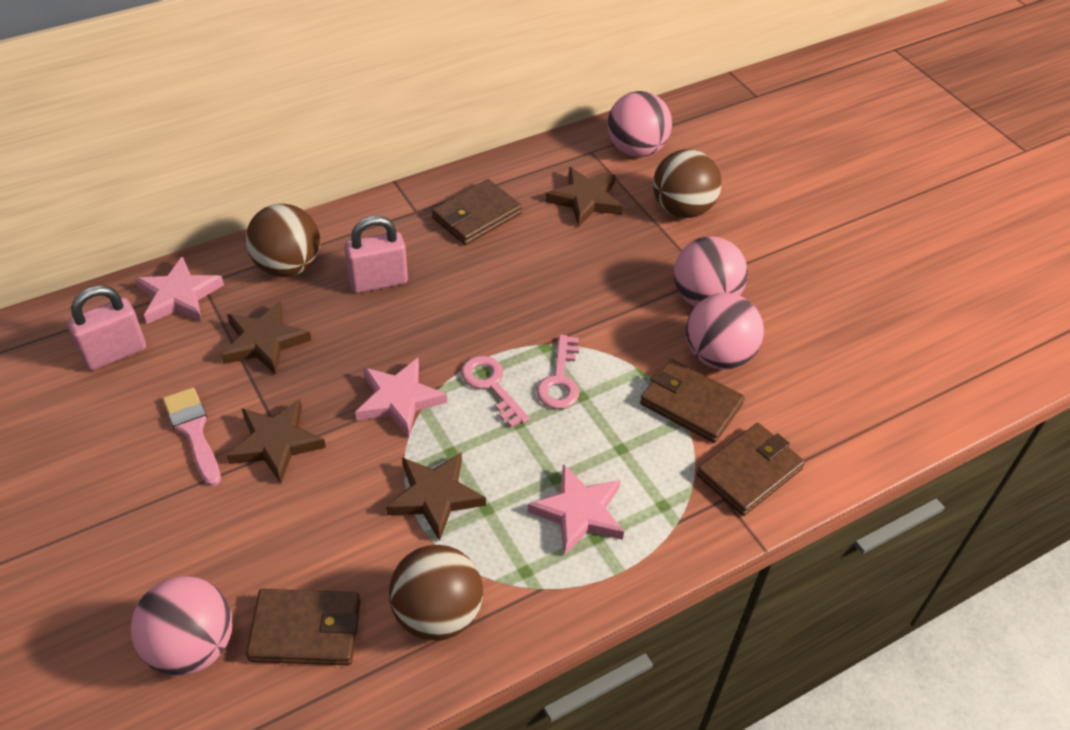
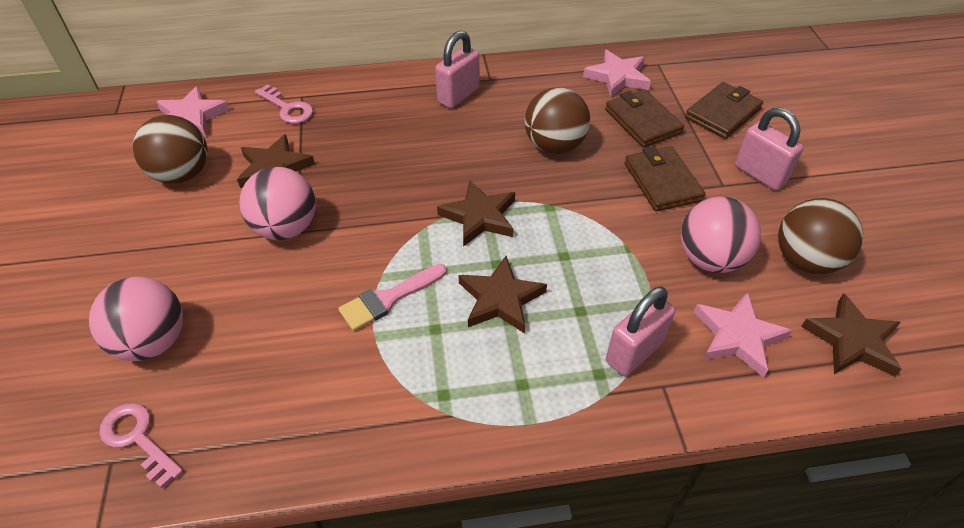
brown wallet: [246,589,360,665] [432,179,522,245] [640,359,745,443] [697,423,805,516] = 4 -> [605,89,684,148] [625,146,705,212] [685,82,763,139] = 3
pink ball: [131,576,232,676] [607,91,672,157] [674,236,748,306] [686,293,764,370] = 4 -> [89,277,183,361] [239,167,316,240] [681,197,761,273] = 3
pink padlock: [67,286,146,371] [344,216,408,293] = 2 -> [435,30,479,108] [606,287,675,376] [735,108,804,190] = 3

